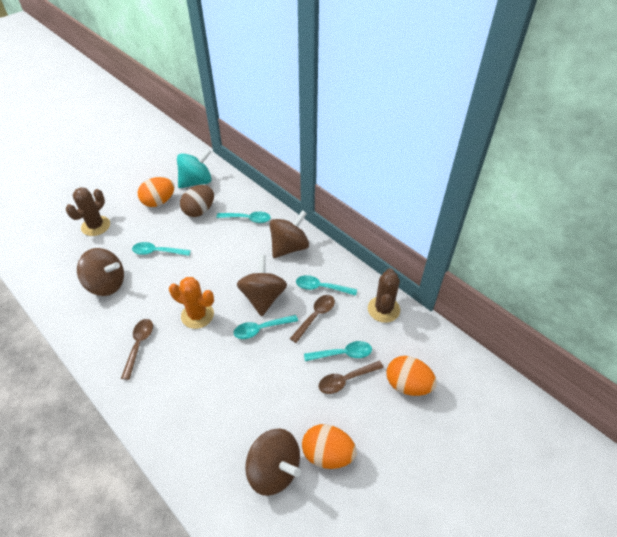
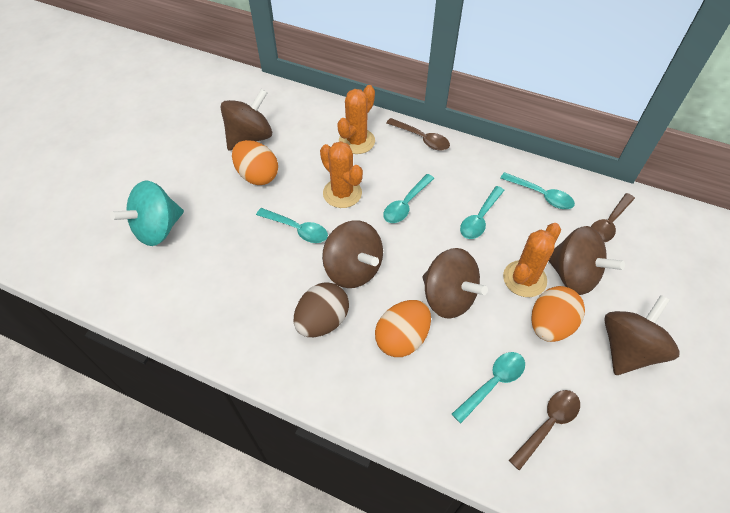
brown cactus: [66,187,110,236] [368,268,400,323] = 2 -> none = 0
brown spinning top: [77,248,124,296] [237,255,287,316] [245,428,301,496] [270,210,309,258] = 4 -> [220,89,272,151] [322,220,383,288] [423,248,488,319] [549,226,625,295] [604,295,680,375] = 5
orange cactus: [169,277,214,329] = 1 -> [320,141,363,208] [337,85,375,154] [503,223,561,297] = 3

